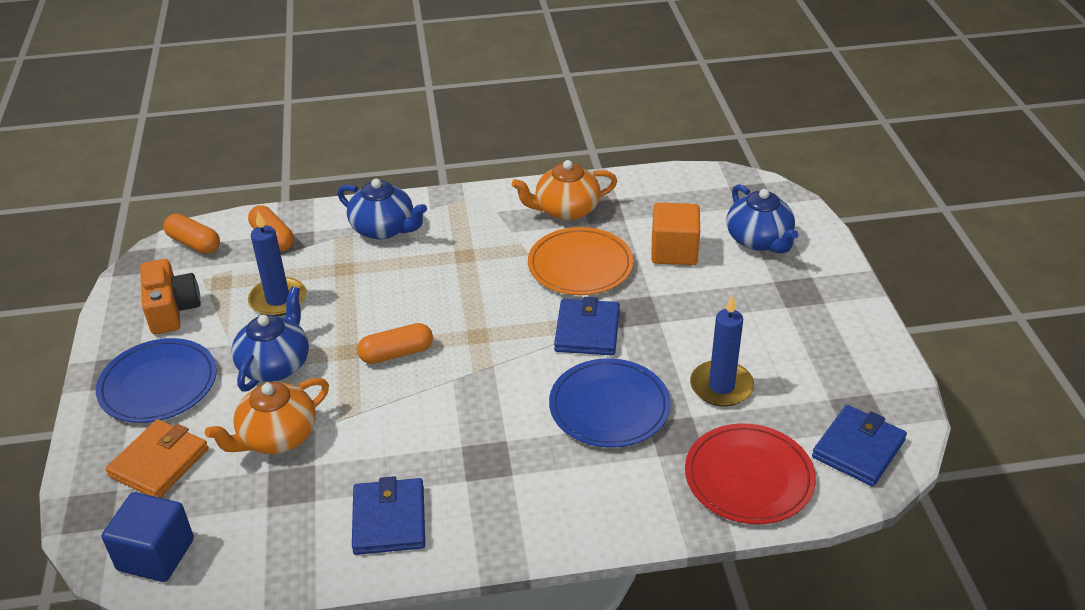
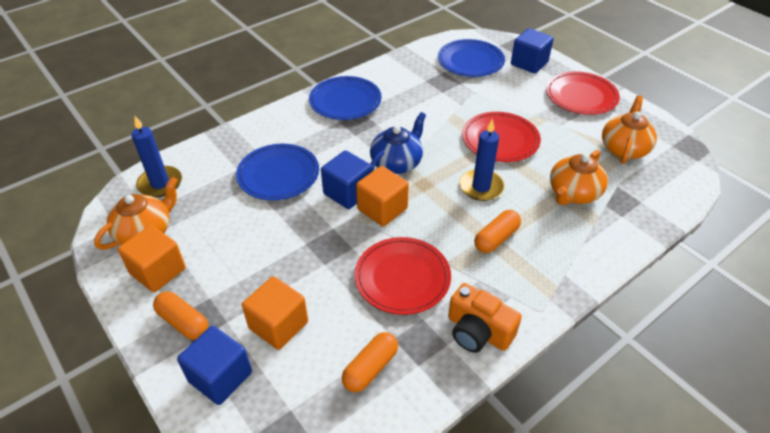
blue cube: [102,492,194,582] = 1 -> [177,326,252,405] [321,150,372,209] [511,28,554,74] = 3
blue plate: [96,338,217,423] [549,358,671,448] = 2 -> [236,144,319,200] [309,76,382,120] [438,39,505,77] = 3
blue teapot: [231,286,309,391] [337,179,427,240] [726,184,799,254] = 3 -> [370,112,426,174] = 1
blue wallet: [352,476,425,555] [554,297,620,355] [812,405,907,487] = 3 -> none = 0
orange cube: [651,203,700,265] = 1 -> [118,225,186,292] [242,276,308,350] [356,166,409,227] = 3
orange plate: [528,227,634,295] = 1 -> none = 0
orange teapot: [205,378,329,454] [512,160,617,220] = 2 -> [94,177,178,250] [550,150,608,205] [602,96,657,164] = 3
orange wallet: [105,419,209,498] = 1 -> none = 0
red plate: [685,423,816,524] = 1 -> [355,237,451,315] [462,112,541,162] [546,71,620,115] = 3

